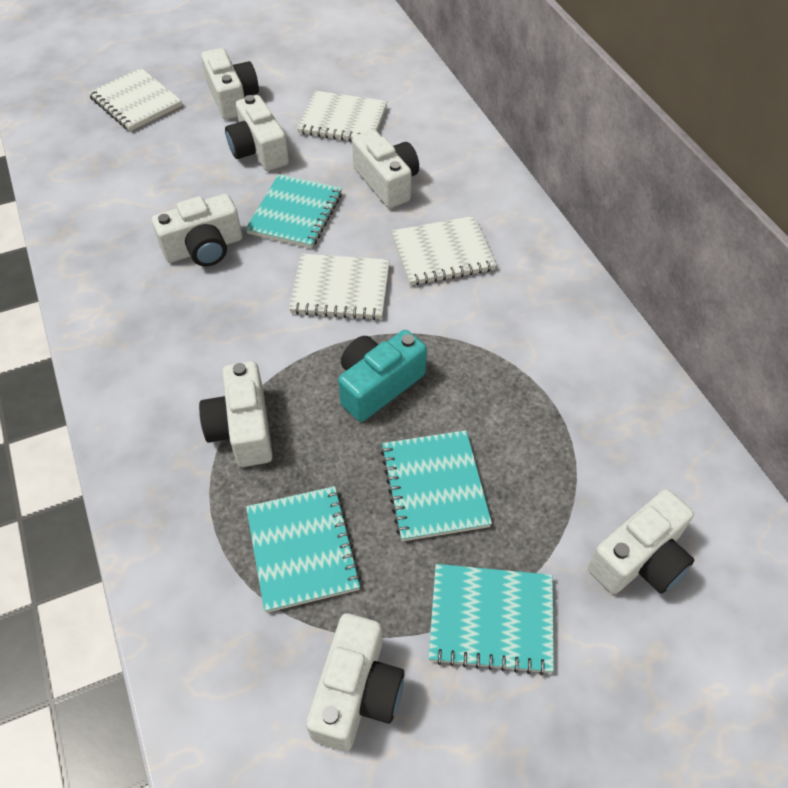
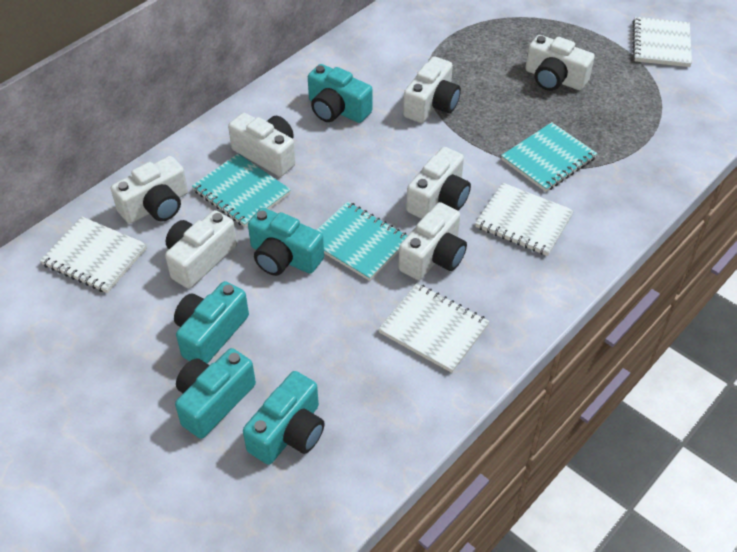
turquoise camera: [338,330,427,422] = 1 -> [174,281,249,364] [175,348,256,439] [243,371,325,465] [248,207,324,276] [308,64,372,123] = 5
turquoise notebook: [245,174,342,249] [246,486,361,613] [381,430,492,542] [428,564,554,675] = 4 -> [192,153,291,227] [317,201,407,281] [501,122,597,192] = 3

